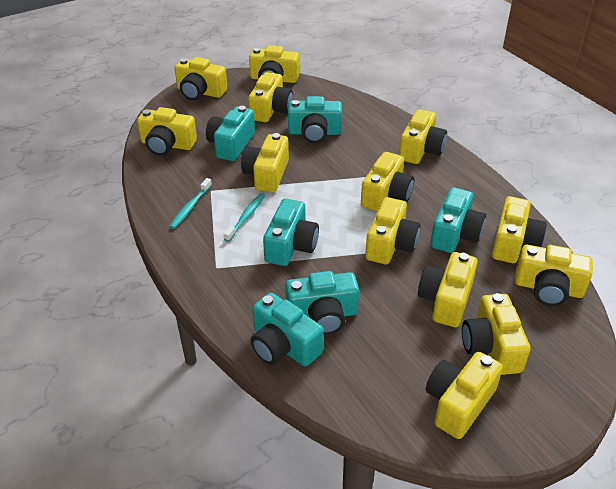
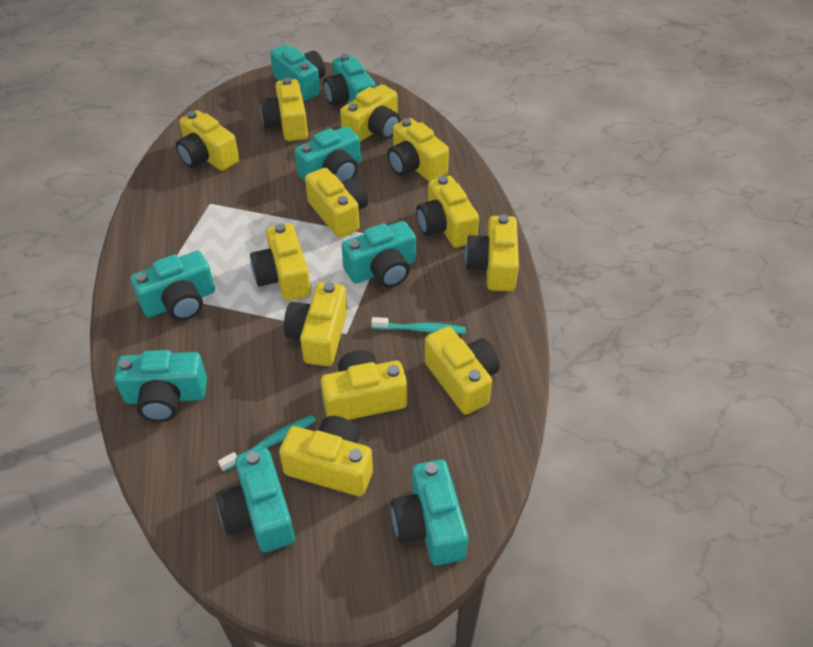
turquoise camera: [206,106,255,161] [251,293,324,367] [263,199,319,266] [285,271,359,335] [288,96,342,143] [430,187,486,253] = 6 -> [114,350,207,422] [130,251,215,321] [216,448,295,552] [270,45,325,101] [295,126,361,182] [323,54,375,106] [342,221,416,288] [391,459,468,566] = 8
yellow camera: [137,107,197,156] [175,57,227,101] [241,133,289,193] [248,72,293,122] [249,45,299,83] [361,152,414,212] [365,197,420,264] [399,109,447,164] [418,252,478,327] [426,352,503,439] [462,293,531,375] [492,196,547,263] [515,245,593,306] = 13 -> [176,110,239,171] [250,223,311,301] [260,78,308,141] [279,416,373,496] [284,282,347,366] [305,168,368,238] [321,350,407,420] [340,84,400,142] [387,118,449,181] [416,176,479,248] [424,326,500,415] [465,214,519,291] = 12

